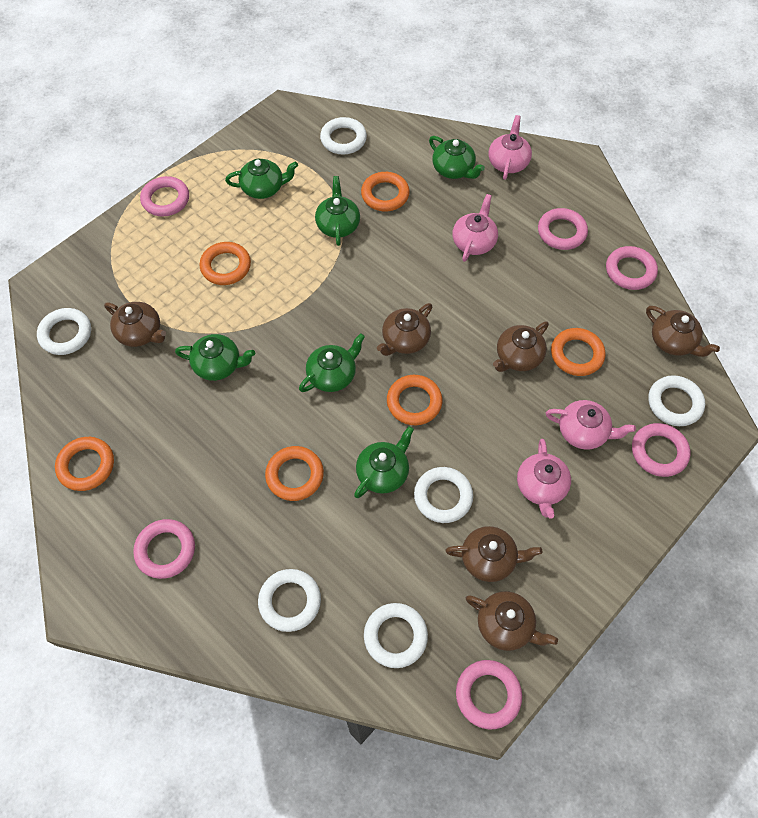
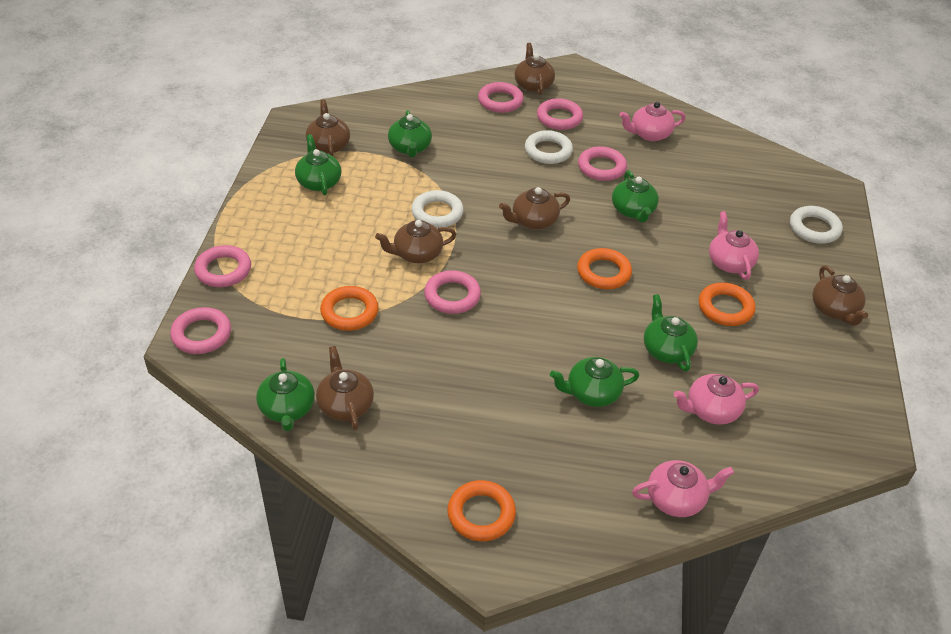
orange ring: [55,437,114,491] [200,242,251,285] [265,446,324,501] [361,172,410,211] [387,375,442,425] [551,328,605,376] = 6 -> [320,286,379,331] [448,480,516,541] [577,248,632,289] [699,283,756,326] = 4
white ring: [37,308,91,355] [258,569,321,632] [320,117,367,154] [364,603,428,668] [414,467,473,523] [648,375,705,426] = 6 -> [411,190,464,228] [525,130,573,164] [790,206,843,244] = 3

